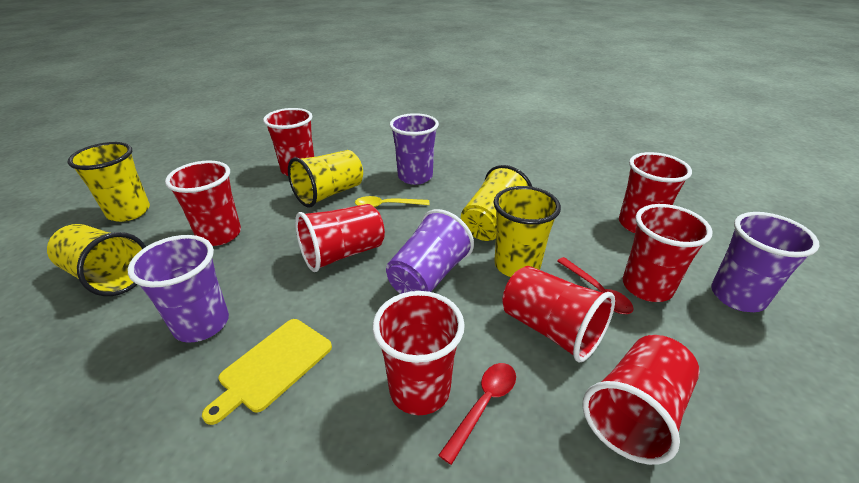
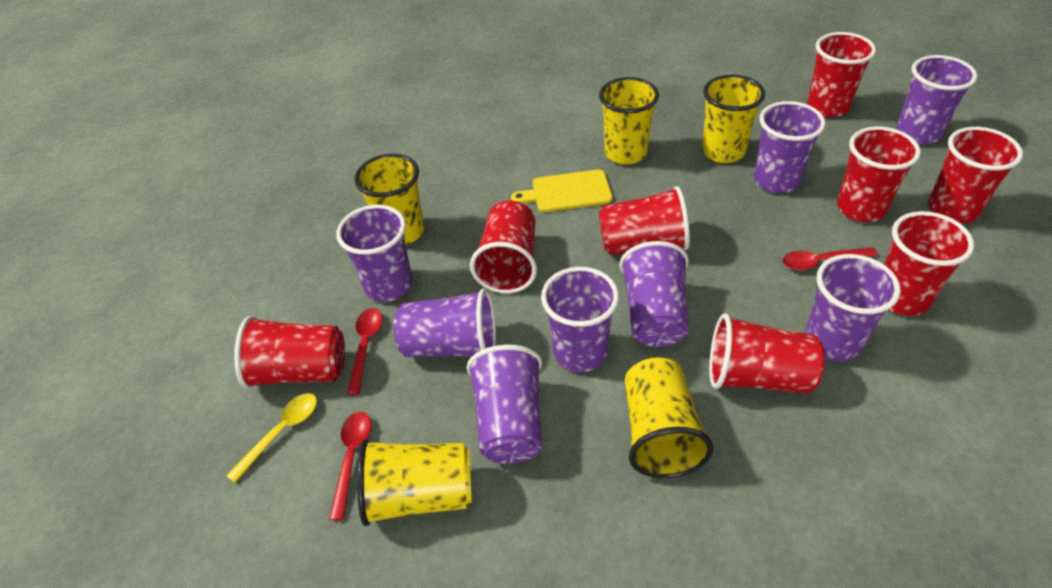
purple cup: [128,235,229,343] [386,209,474,294] [390,113,439,185] [711,212,820,312] = 4 -> [336,205,413,302] [394,288,496,357] [466,345,542,464] [541,267,619,372] [619,241,689,347] [754,101,825,193] [805,254,901,362] [896,55,977,144] = 8
red spoon: [438,363,516,465] [557,257,634,314] = 2 -> [329,411,371,520] [347,308,383,395] [783,247,878,270] = 3

